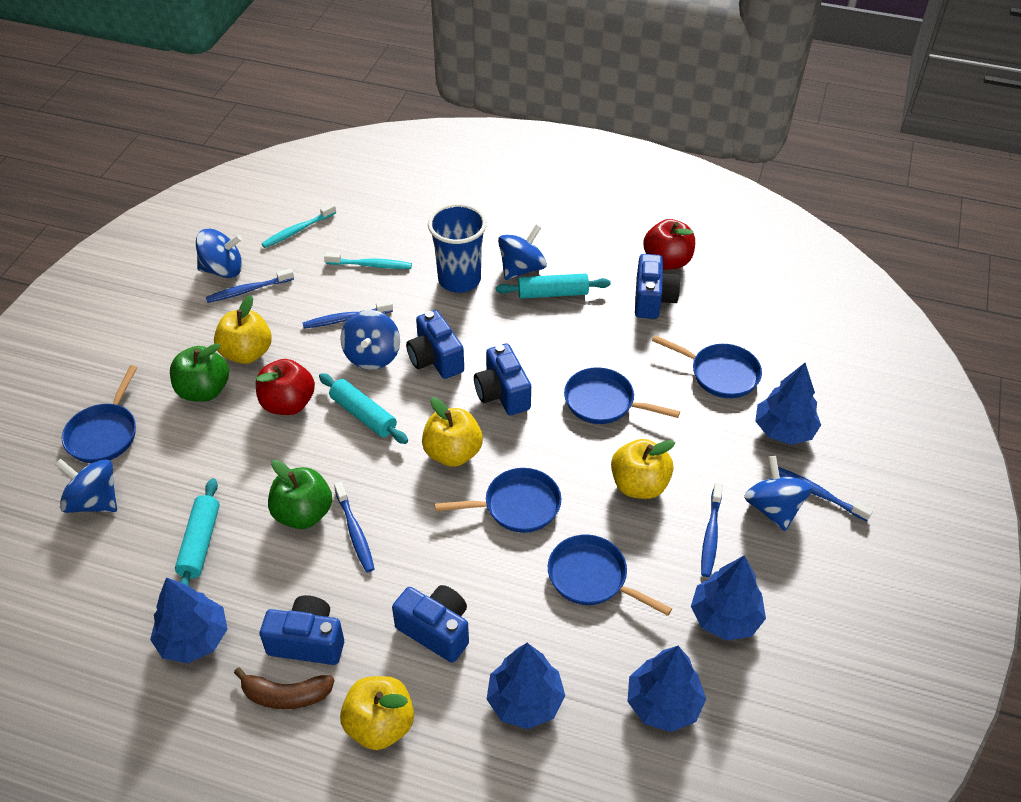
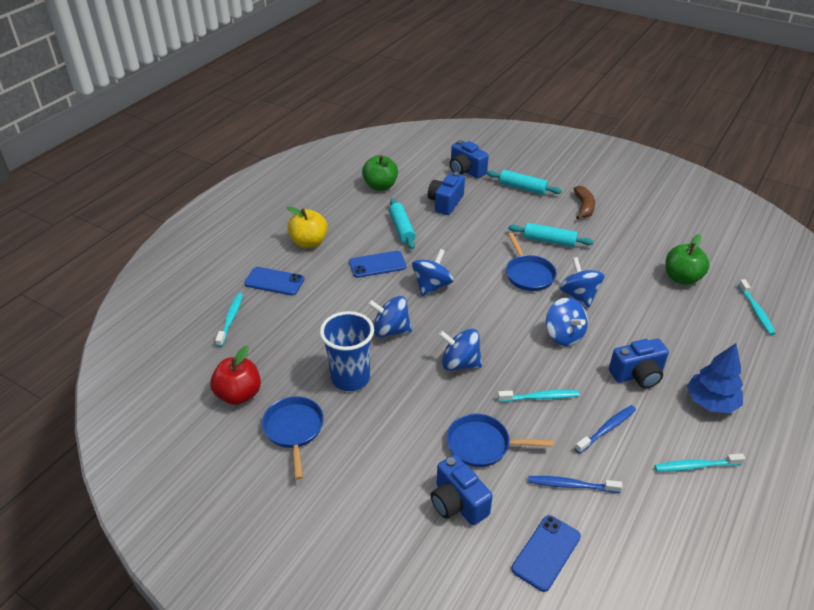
blue camera: [260,595,344,665] [392,585,469,663] [406,310,464,379] [474,344,531,415] [635,254,681,319] = 5 -> [428,172,465,215] [431,454,493,525] [450,140,489,178] [609,339,669,389] = 4
blue pan: [62,365,138,463] [435,468,561,533] [548,535,672,616] [564,367,680,424] [652,335,762,398] = 5 -> [262,396,324,480] [447,414,554,467] [506,233,557,291] = 3
blue phone: none = 0 -> [244,267,304,295] [349,251,406,278] [511,515,581,592] = 3
blue toothbrush: [206,268,294,303] [302,300,393,329] [334,482,375,572] [701,483,723,577] [778,467,873,521] = 5 -> [528,476,623,493] [575,405,636,453] = 2
blue tree: [150,577,227,663] [487,643,565,729] [627,646,706,732] [691,555,766,641] [755,363,821,445] = 5 -> [687,343,743,413] = 1
red apple: [256,359,315,415] [643,219,695,270] = 2 -> [210,346,261,405] = 1
turquoise toothbrush: [261,203,336,248] [324,252,412,269] = 2 -> [215,293,243,347] [498,390,580,402] [654,453,745,471] [738,279,776,335] = 4
yellow apple: [214,295,272,364] [340,676,414,750] [422,397,483,467] [611,439,675,499] = 4 -> [287,206,328,248] = 1

